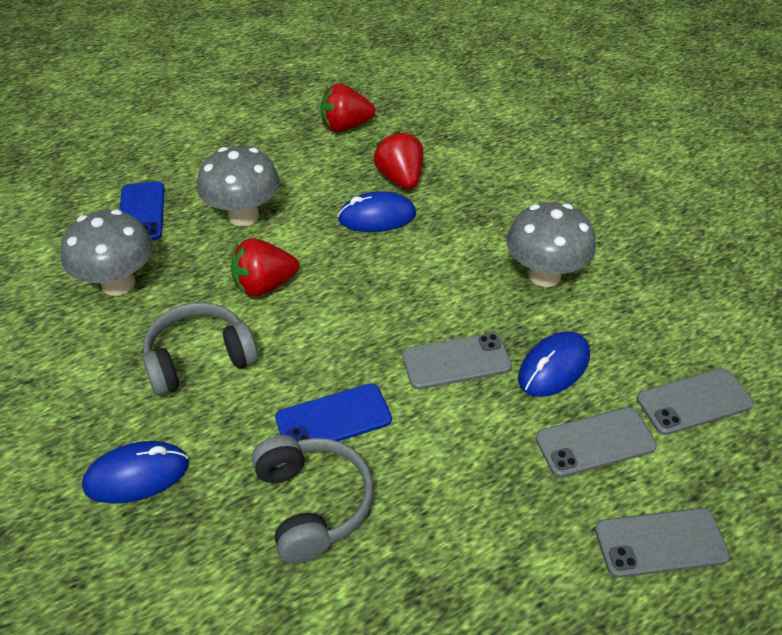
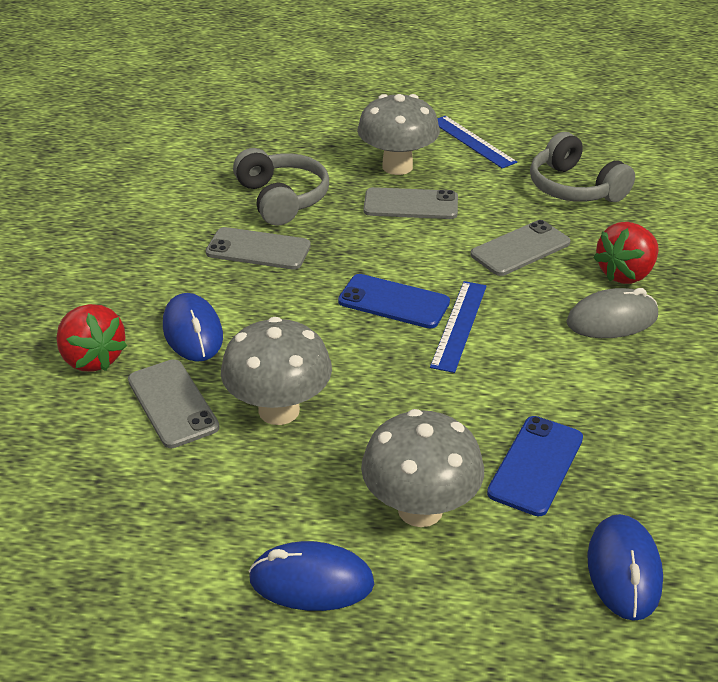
blue ruler: none = 0 -> [430,281,487,373] [437,116,517,168] = 2
grey mouse: none = 0 -> [566,288,658,338] = 1
red strawberry: [231,238,299,297] [321,83,375,132] [374,131,423,189] = 3 -> [56,304,127,372] [593,222,659,284] = 2

